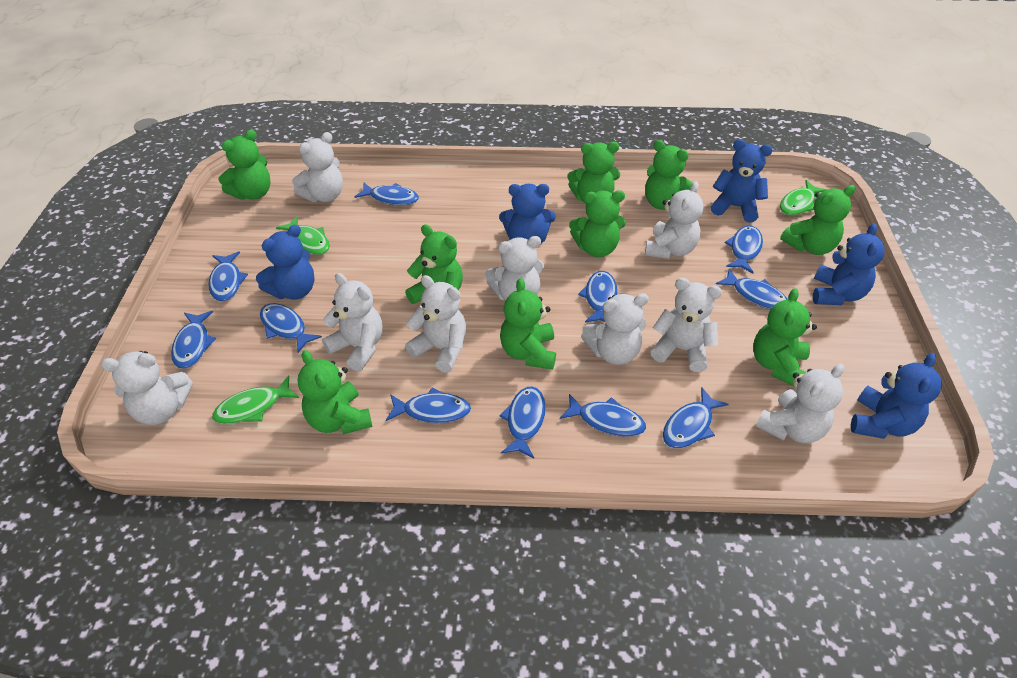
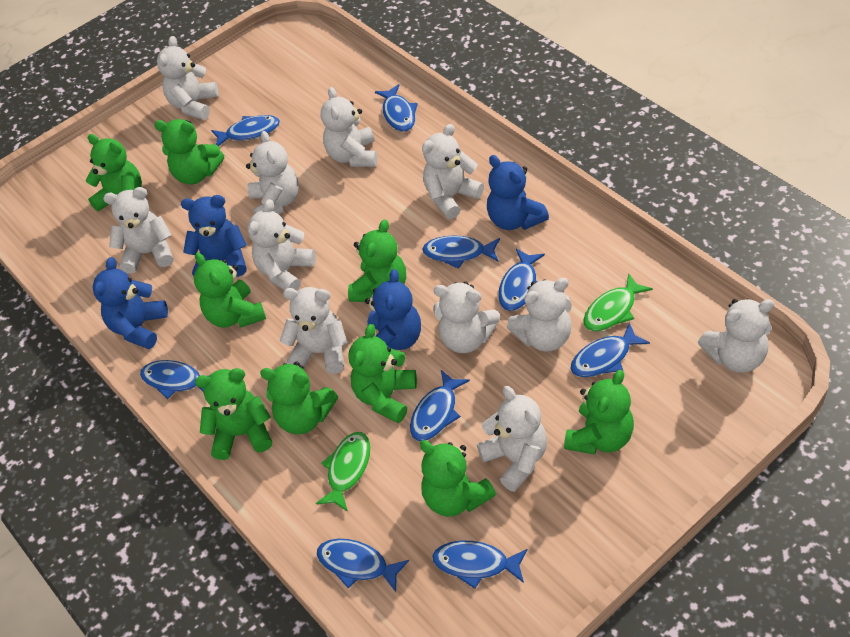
blue fish: [171,311,216,369] [208,251,248,301] [260,303,322,353] [354,183,419,205] [386,387,471,423] [499,387,546,459] [560,394,646,437] [578,271,617,322] [663,387,729,448] [716,269,788,310] [725,226,763,273] = 11 -> [140,360,210,399] [211,115,280,146] [317,539,409,592] [375,84,418,132] [410,370,470,441] [422,236,500,269] [432,541,528,589] [498,249,545,311] [571,322,650,377] = 9
blue teddy bear: [256,225,315,300] [499,184,556,246] [711,139,773,222] [813,223,885,305] [851,353,942,439] = 5 -> [93,257,168,349] [181,195,246,277] [365,269,421,350] [487,155,549,230] = 4
green fish: [212,375,299,424] [276,216,330,255] [780,180,827,215] = 3 -> [316,432,371,512] [583,273,653,331] = 2
white teddy bear: [101,351,193,425] [292,132,343,202] [322,273,383,371] [405,275,466,373] [485,236,544,300] [581,293,649,365] [645,181,703,259] [651,278,722,372] [756,364,845,443] = 9 -> [103,187,173,274] [157,36,218,120] [246,131,299,214] [248,199,316,291] [280,287,347,374] [320,87,377,167] [422,124,484,219] [433,282,500,353] [477,386,547,492] [507,278,572,352] [698,298,775,373] = 11

